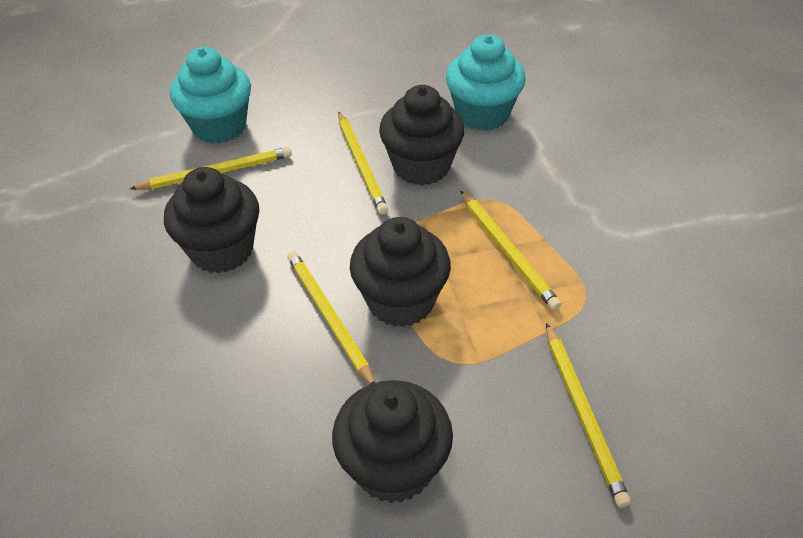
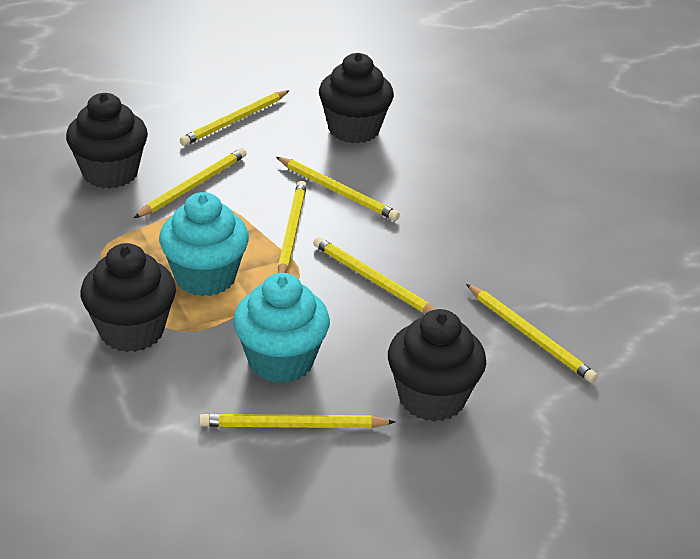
yellow pencil: [130,147,292,190] [287,251,375,384] [338,112,388,215] [460,190,561,310] [546,323,631,508] = 5 -> [134,148,247,218] [180,90,289,146] [199,414,395,428] [276,157,400,221] [278,181,307,273] [313,237,436,313] [466,284,598,383] = 7

